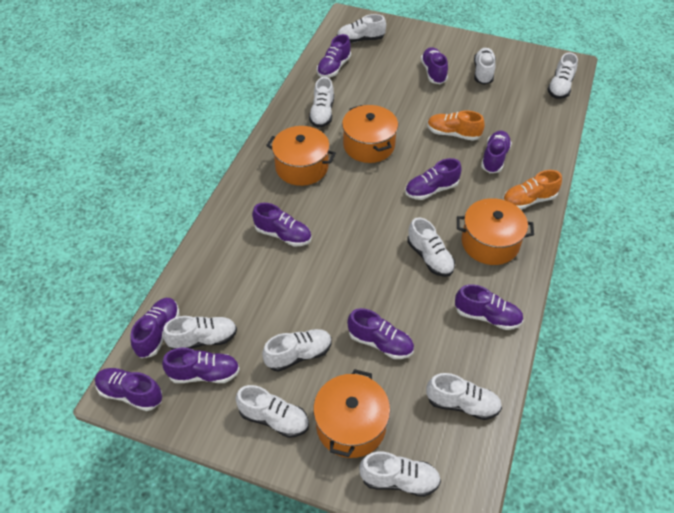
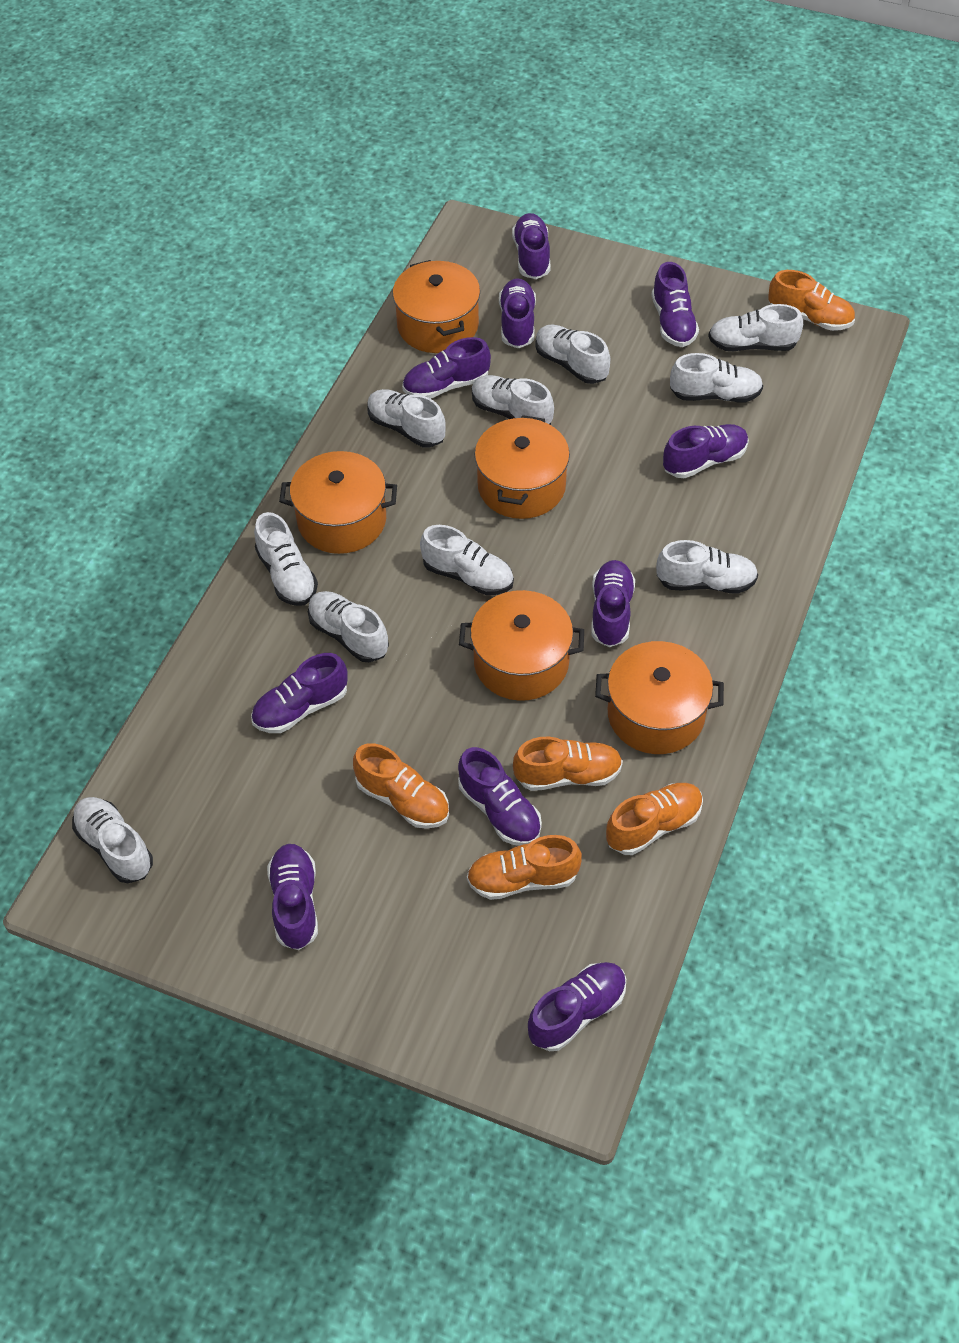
orange pot: [266,126,336,186] [313,369,390,458] [342,105,398,163] [457,198,534,265] = 4 -> [279,451,397,554] [393,260,480,353] [459,590,584,701] [475,415,570,519] [595,641,724,754] = 5
orange shoe: [427,110,485,141] [503,170,562,210] = 2 -> [353,743,449,829] [467,835,582,900] [513,737,623,791] [606,783,703,855] [768,270,855,331] = 5

